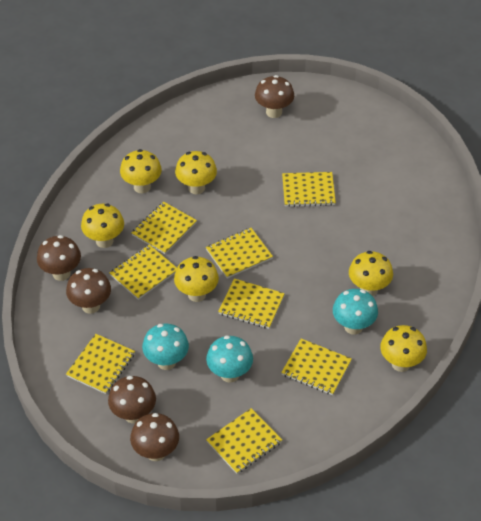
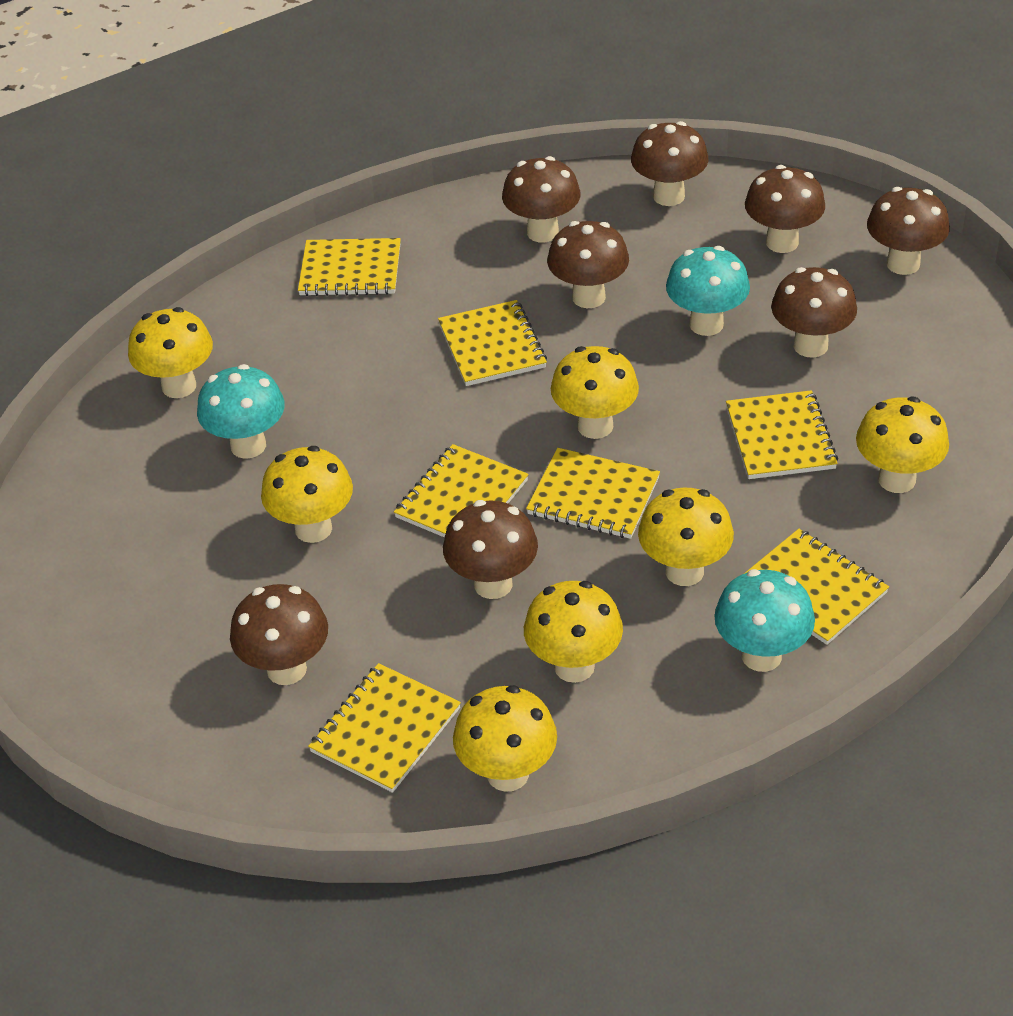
brown mushroom: [37,235,81,281] [66,268,111,314] [108,376,156,423] [130,413,179,461] [255,75,294,118] = 5 -> [230,584,328,685] [443,500,538,599] [502,156,580,242] [547,221,629,308] [631,121,708,206] [745,165,825,253] [771,267,857,358] [867,187,950,275] = 8
yellow mushroom: [81,204,124,248] [120,149,162,193] [174,256,219,302] [175,151,217,194] [349,251,393,296] [380,325,427,372] = 6 -> [128,307,213,398] [261,446,353,543] [453,685,557,792] [524,581,623,683] [551,346,639,439] [638,488,734,586] [856,397,949,493] = 7
yellow notebook: [66,334,135,394] [109,245,177,300] [131,201,197,254] [206,228,273,279] [206,408,282,474] [218,278,285,329] [281,339,352,395] [282,172,336,207] = 8 -> [298,238,401,296] [308,663,461,793] [394,444,529,538] [438,300,547,386] [526,448,660,539] [726,390,838,479] [744,529,889,645] = 7

